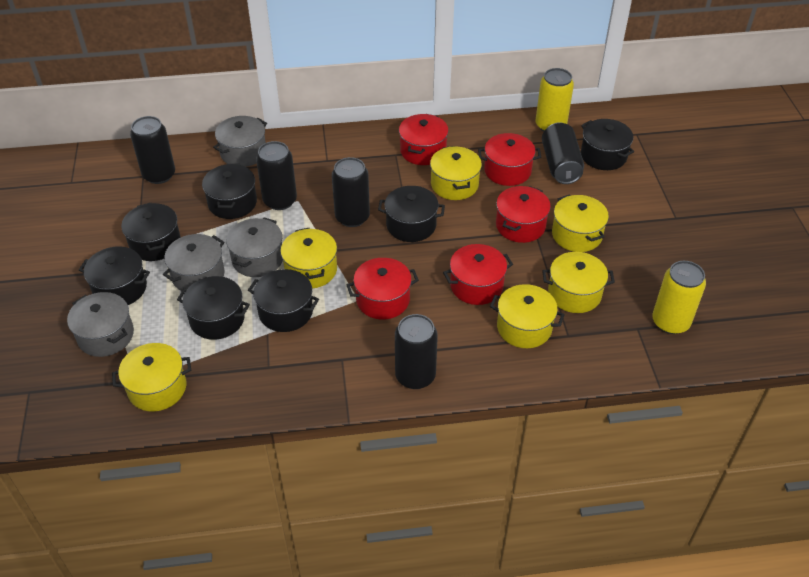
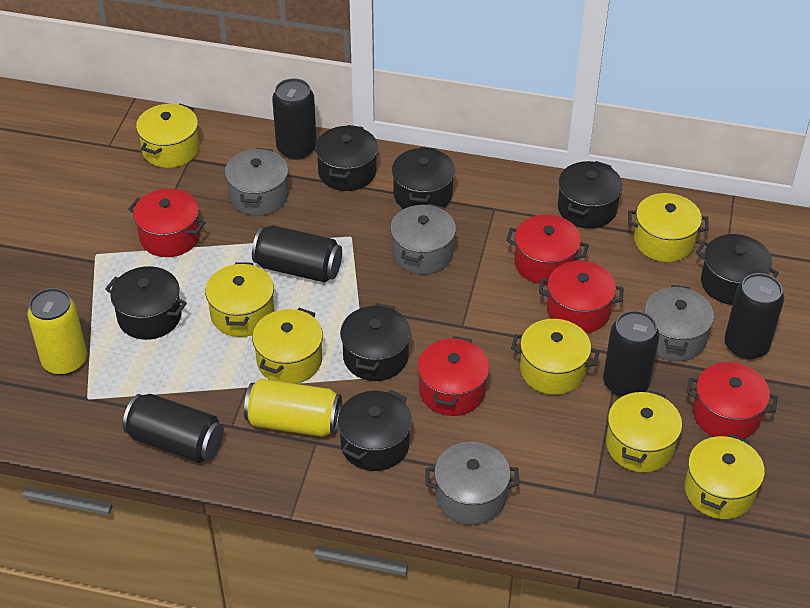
yellow pot: [112,343,191,411] [280,228,337,288] [430,146,482,200] [490,284,565,348] [542,252,615,313] [552,194,609,252] = 6 -> [136,104,200,168] [205,262,274,337] [252,308,323,384] [511,319,600,395] [606,389,682,472] [628,193,709,262] [685,434,765,519] = 7

